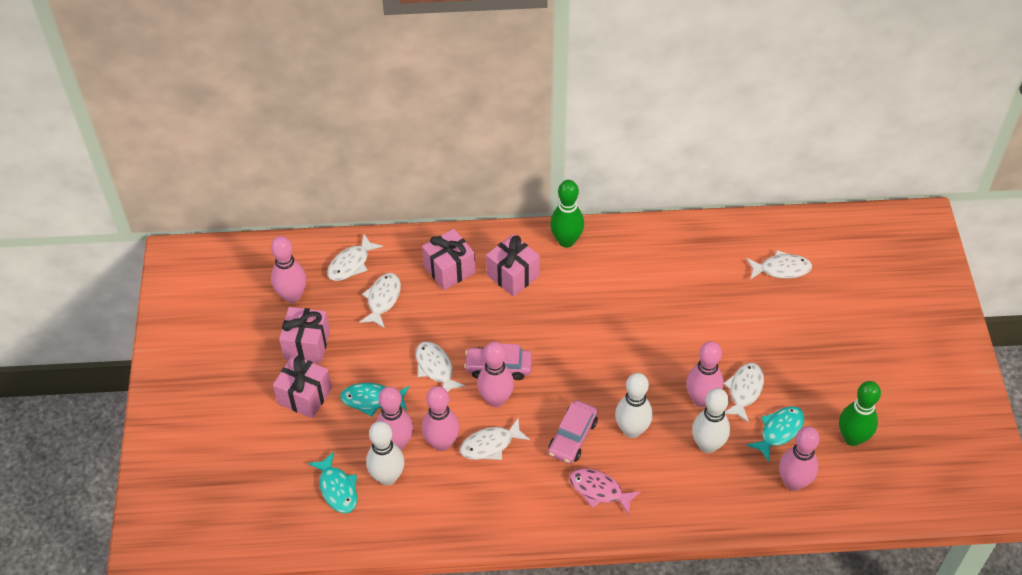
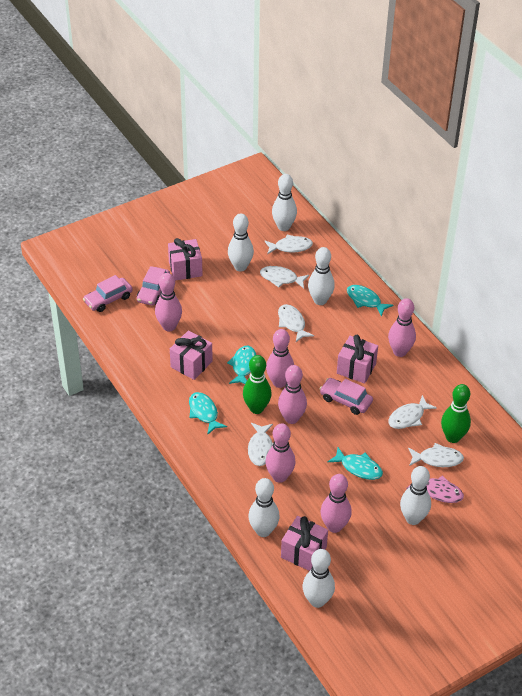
pink car: [464,344,532,380] [548,400,598,464] = 2 -> [83,275,133,312] [137,266,170,306] [320,378,373,415] = 3
turquoise fish: [308,451,357,513] [340,383,409,417] [746,406,805,462] = 3 -> [189,392,227,435] [227,346,256,384] [327,447,383,480] [347,285,393,316] = 4
white bowling pin: [366,421,405,485] [615,373,653,438] [692,388,730,453] = 3 -> [228,214,254,271] [248,478,280,537] [272,174,297,231] [303,549,335,608] [308,247,335,305] [400,466,431,525] = 6

